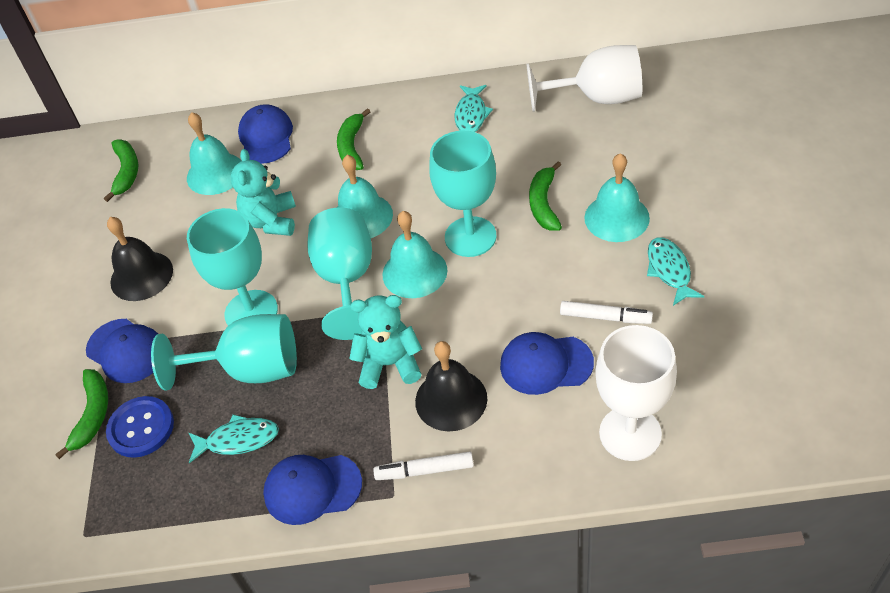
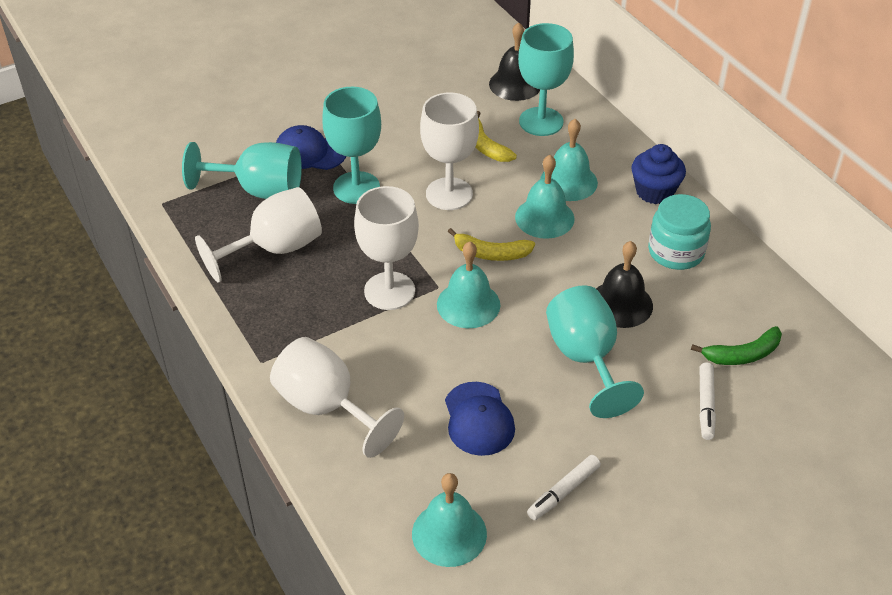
blue button: [106,396,174,458] = 1 -> none = 0
blue cap: [86,319,158,383] [238,104,293,164] [263,455,362,525] [500,332,594,395] = 4 -> [276,125,346,170] [445,382,515,456] = 2
blue cupcake: none = 0 -> [631,144,686,204] = 1
green banana: [55,369,108,459] [104,140,139,202] [337,108,371,170] [529,161,562,231] = 4 -> [691,326,782,365] = 1
turquoise fish: [189,415,279,463] [455,85,493,132] [647,237,704,306] = 3 -> none = 0
turquoise jar: none = 0 -> [648,194,711,270] = 1
turquoise teddy bear: [231,149,296,236] [349,295,422,389] = 2 -> none = 0
white goblet: [527,45,642,112] [595,325,677,461] = 2 -> [195,187,322,283] [270,337,404,458] [354,186,419,310] [420,93,479,210] = 4
yellow banana: none = 0 -> [448,228,535,261] [475,111,517,162] = 2

